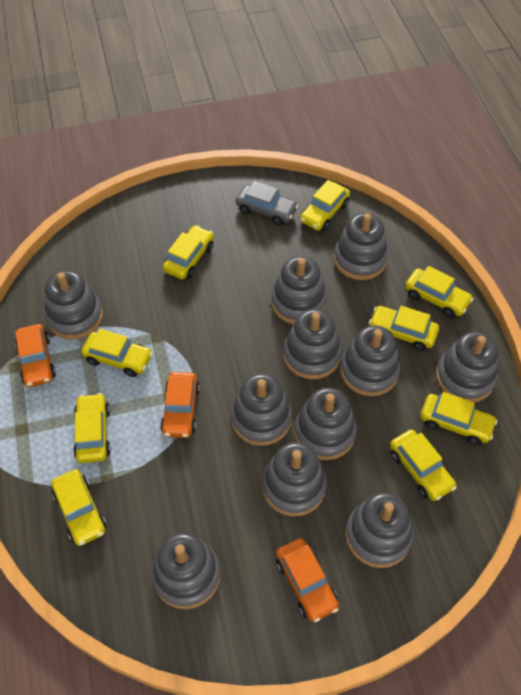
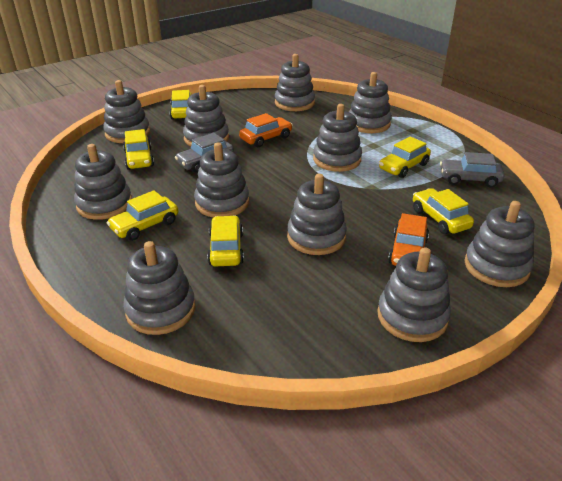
grey car: [236,181,299,225] = 1 -> [175,133,234,173] [440,152,505,187] = 2
orange car: [15,324,56,387] [160,372,200,438] [276,538,339,622] = 3 -> [239,113,293,147] [388,213,429,266] = 2
yellow car: [51,469,106,546] [73,393,111,463] [81,329,153,377] [163,225,214,279] [300,180,350,231] [369,306,439,351] [390,429,457,501] [405,266,474,318] [420,392,497,445] = 9 -> [107,190,178,241] [123,129,154,170] [169,90,192,119] [207,215,244,266] [379,137,431,178] [413,188,474,234] = 6

